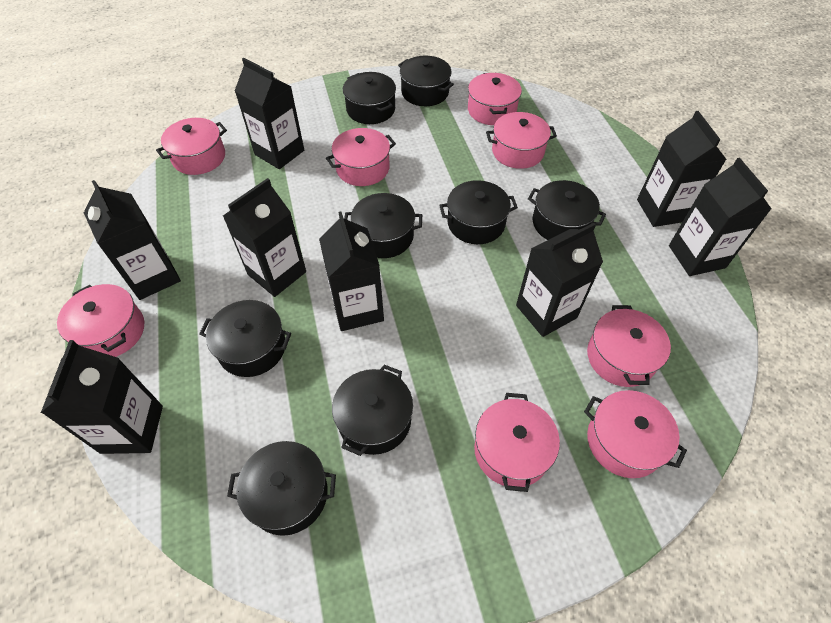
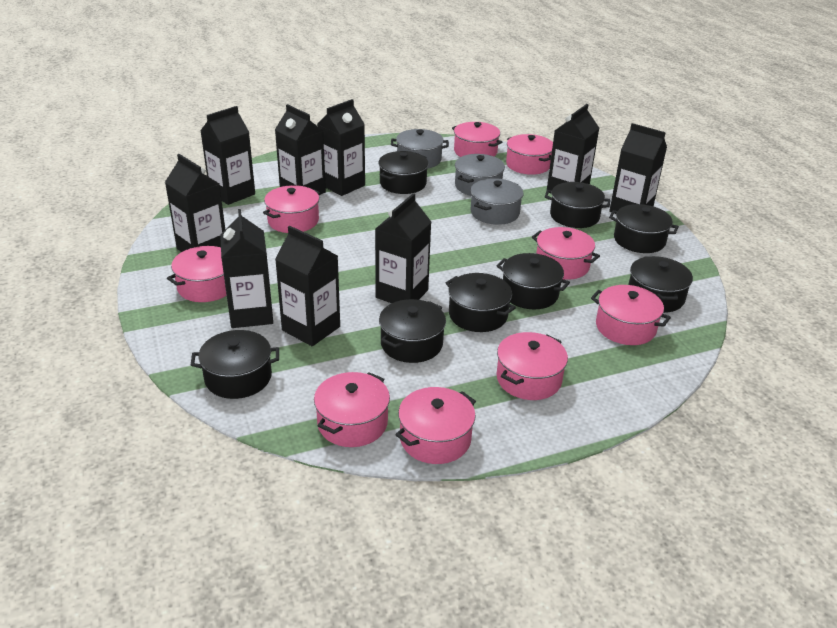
black carton: [41,340,163,454] [84,180,181,300] [223,178,306,297] [235,58,304,169] [319,212,384,331] [516,223,603,337] [637,111,727,227] [669,158,772,276] = 8 -> [165,154,225,252] [200,106,255,205] [220,209,273,328] [275,104,326,195] [275,226,340,346] [317,99,365,196] [375,193,431,303] [547,104,599,191] [609,123,667,214] = 9
grey pot: none = 0 -> [391,129,449,169] [455,154,505,196] [470,178,523,225] = 3
pink pot: [57,284,144,357] [156,118,227,175] [326,128,396,186] [468,73,522,125] [474,393,560,492] [486,112,557,169] [584,390,687,478] [587,305,671,387] = 8 -> [167,246,227,302] [263,185,320,233] [314,372,390,447] [395,387,476,464] [452,122,502,157] [496,332,568,400] [506,134,553,175] [532,227,600,280] [591,285,671,345] = 9

